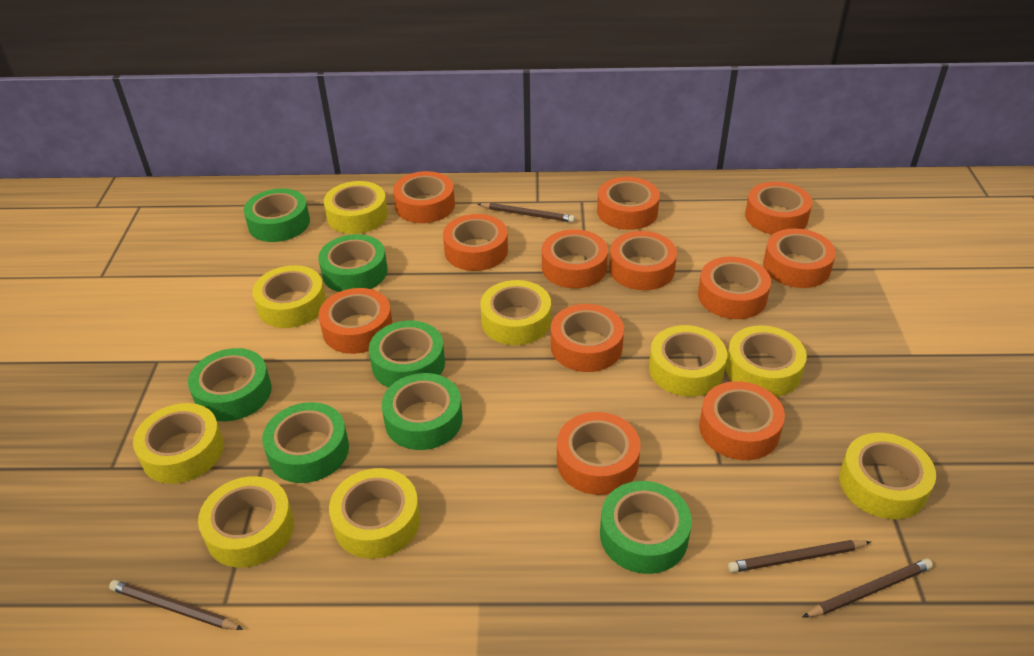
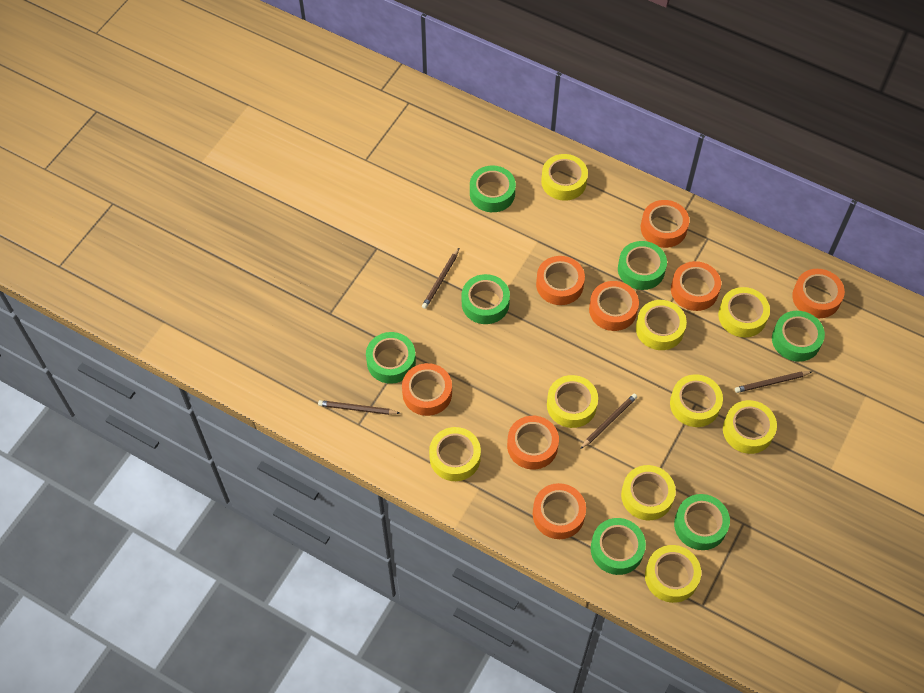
orange tape: [319,288,393,354] [393,171,455,223] [443,214,508,271] [542,229,608,289] [551,304,624,372] [557,412,641,495] [597,177,660,230] [609,231,677,290] [698,256,771,319] [699,381,785,460] [745,182,812,235] [763,229,836,288] = 12 -> [402,363,452,416] [507,416,559,469] [533,483,586,539] [536,256,585,305] [589,281,639,331] [641,200,689,248] [671,261,721,311] [792,269,845,318] = 8

